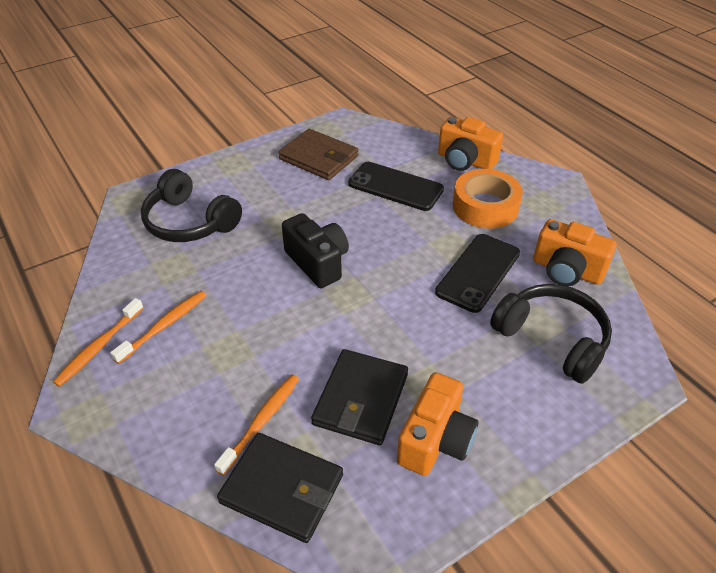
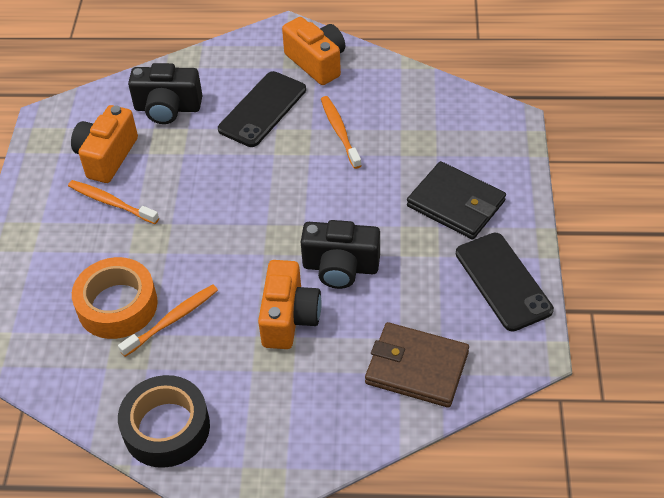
black camera: [282,213,349,288] = 1 -> [128,63,203,124] [301,220,380,289] = 2
black headphones: [141,169,242,242] [490,284,612,384] = 2 -> none = 0
black tape: none = 0 -> [118,375,210,468] = 1
black wallet: [217,433,343,543] [311,349,408,445] = 2 -> [407,161,506,240] = 1

